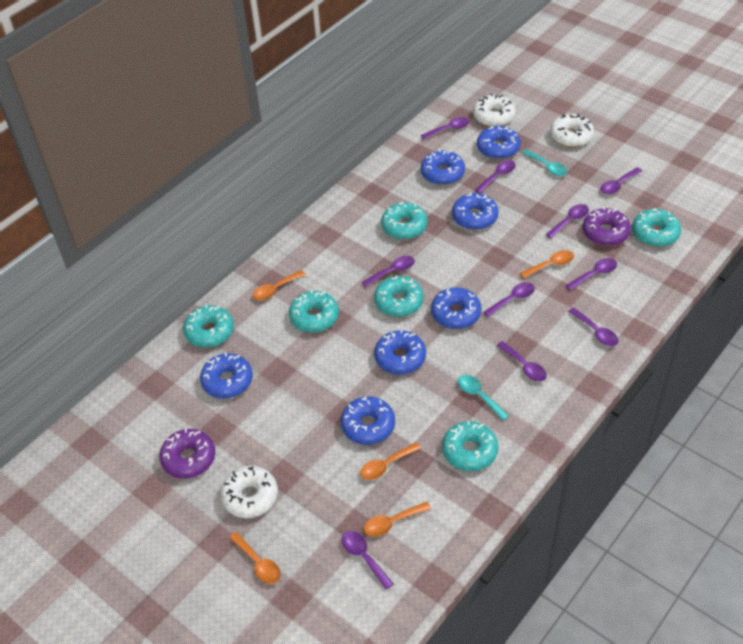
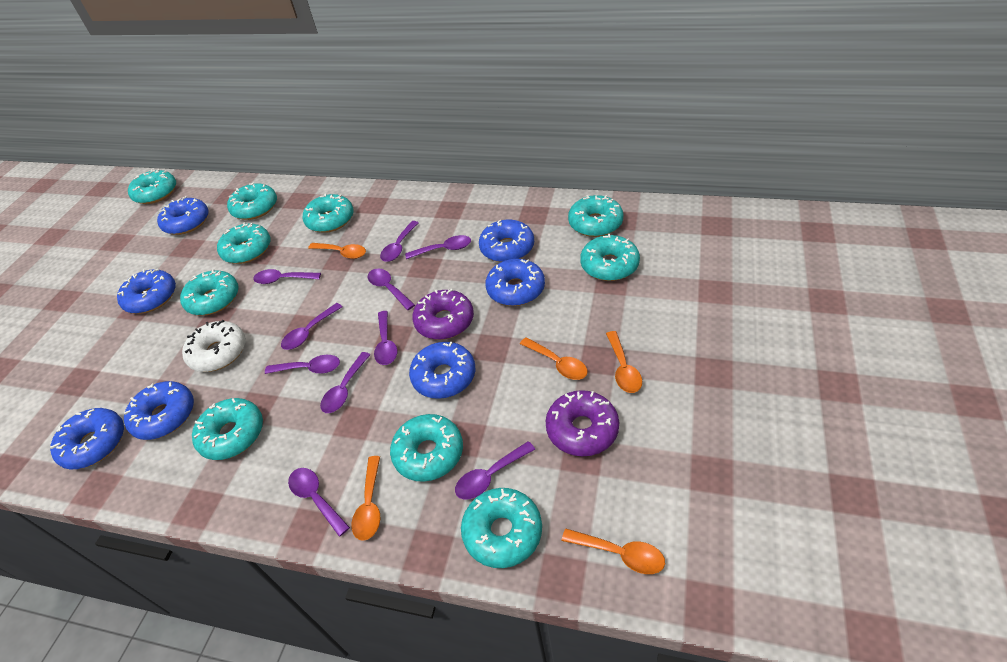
turquoise donut: [183,305,234,348] [289,290,339,333] [374,275,424,317] [381,202,428,240] [442,421,498,471] [632,208,681,247] = 6 -> [128,169,176,204] [180,269,239,315] [192,398,263,460] [217,222,271,264] [227,183,277,220] [302,194,354,233] [390,414,463,482] [461,488,542,568] [568,195,624,237] [580,234,640,281] = 10
turquoise spoon: [458,375,509,421] [522,150,567,176] = 2 -> none = 0
white donut: [221,466,278,518] [473,94,516,127] [550,114,594,147] = 3 -> [182,320,246,372] = 1

